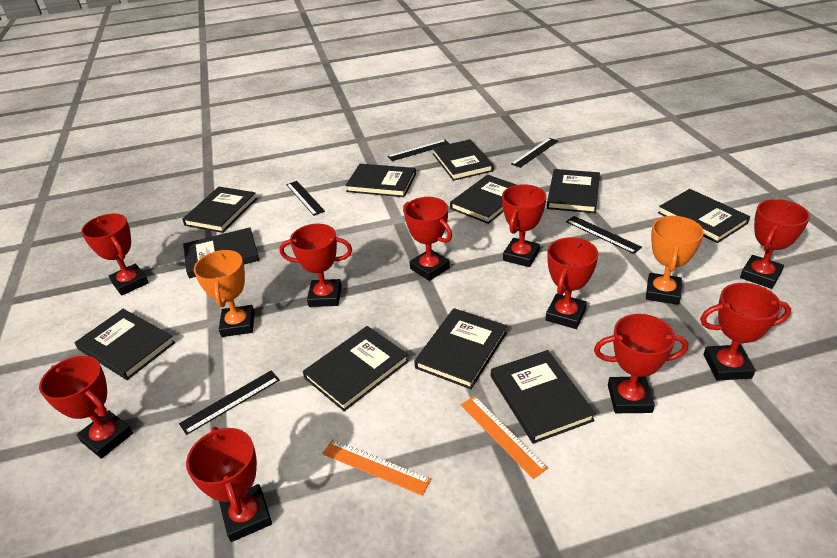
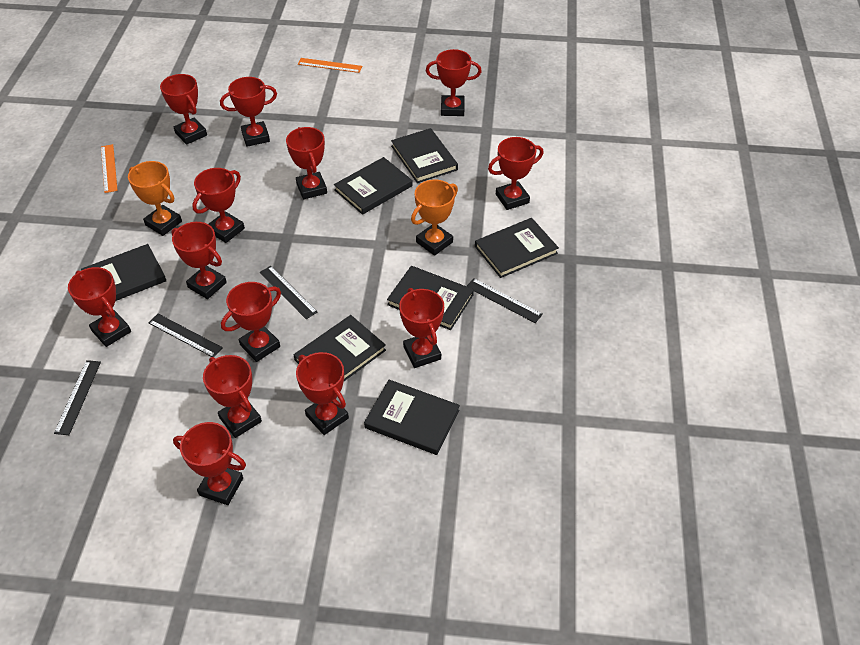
black book: [75,309,175,380] [182,187,257,233] [183,227,259,278] [303,326,409,411] [345,164,416,197] [414,308,507,389] [432,139,493,181] [450,175,516,224] [491,350,596,444] [547,169,600,213] [658,189,750,243] = 11 -> [81,244,167,301] [294,315,386,381] [334,157,413,215] [364,380,460,455] [387,266,474,330] [391,128,458,183] [475,218,559,278] = 7
black ruler: [179,370,279,435] [286,181,325,216] [387,140,450,161] [511,138,558,168] [566,216,642,254] = 5 -> [54,360,101,435] [149,314,223,357] [260,266,317,319] [467,278,543,323] = 4
red trophy: [39,356,133,459] [81,213,149,296] [186,427,272,542] [279,224,352,307] [403,197,452,281] [502,184,546,267] [546,237,599,329] [594,314,688,413] [700,283,791,381] [740,199,810,289] = 10 -> [68,267,131,347] [160,74,207,145] [171,222,227,299] [173,422,246,505] [192,168,245,243] [203,355,262,438] [220,77,277,147] [221,282,281,362] [286,127,327,199] [296,352,349,435] [399,288,444,368] [426,49,482,116] [488,137,544,210] = 13

